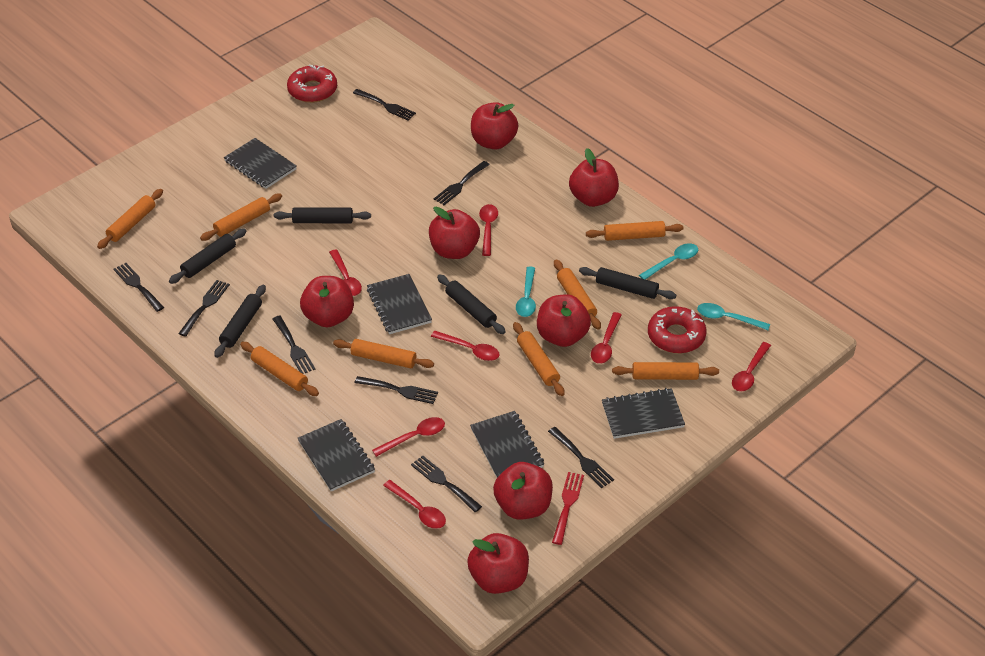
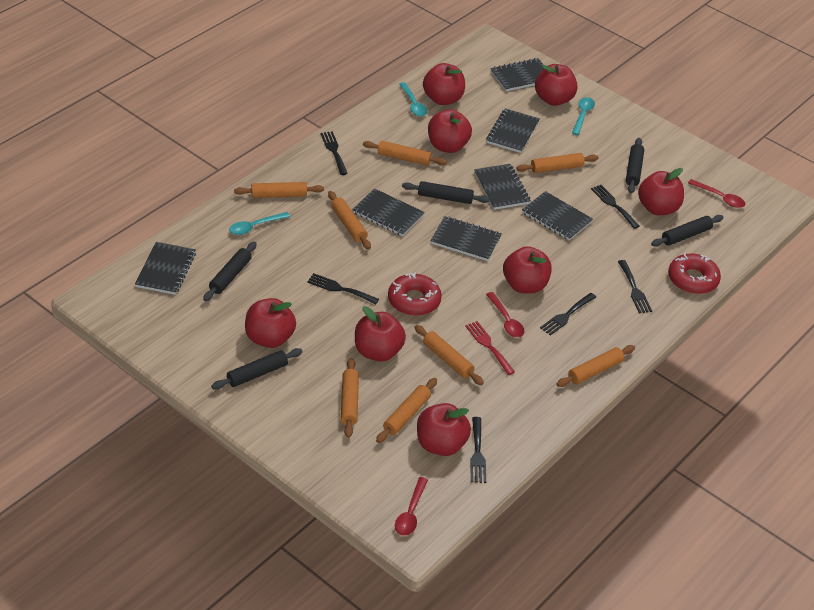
black fork: [114,263,164,312] [178,280,230,337] [273,316,316,374] [353,89,416,121] [355,376,438,404] [411,456,482,512] [434,161,490,205] [548,427,614,488] = 8 -> [307,273,379,304] [321,131,348,175] [470,417,486,483] [540,293,596,336] [591,185,640,229] [618,260,652,313] = 6
black notebook: [224,138,297,189] [298,419,375,492] [367,274,432,334] [470,411,544,478] [602,388,685,439] = 5 -> [135,242,196,295] [352,188,425,236] [431,216,502,261] [474,164,531,210] [486,108,540,153] [491,58,544,91] [522,191,593,241] = 7
red apple: [300,276,354,327] [429,206,480,259] [467,533,529,594] [471,102,518,149] [493,462,553,520] [537,294,591,347] [569,148,619,207] = 7 -> [245,298,296,348] [355,306,406,362] [417,403,471,456] [423,63,465,105] [428,109,472,153] [503,246,552,293] [535,64,577,106] [638,168,684,215] = 8
red spoon: [329,249,362,296] [372,417,445,457] [383,480,446,529] [431,331,500,361] [479,204,498,256] [591,312,622,364] [732,342,771,392] = 7 -> [395,477,428,536] [486,292,525,337] [688,179,745,208] = 3

